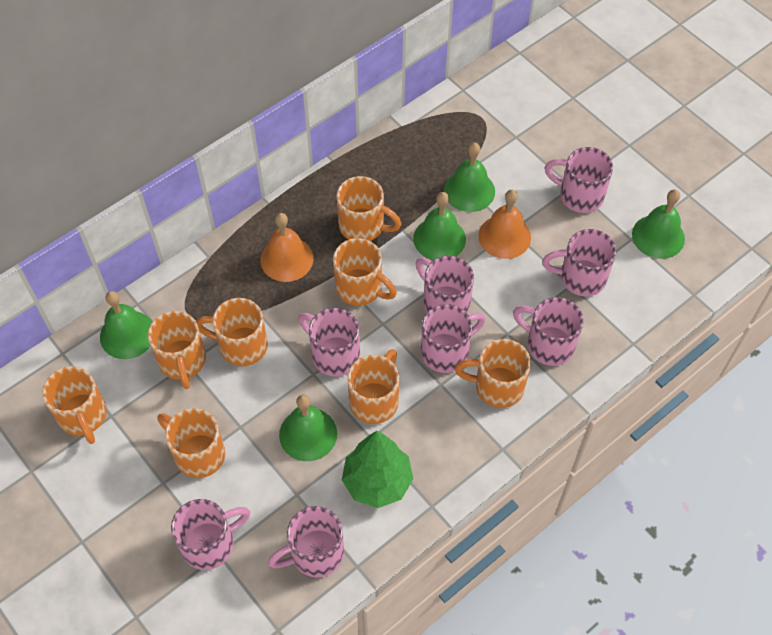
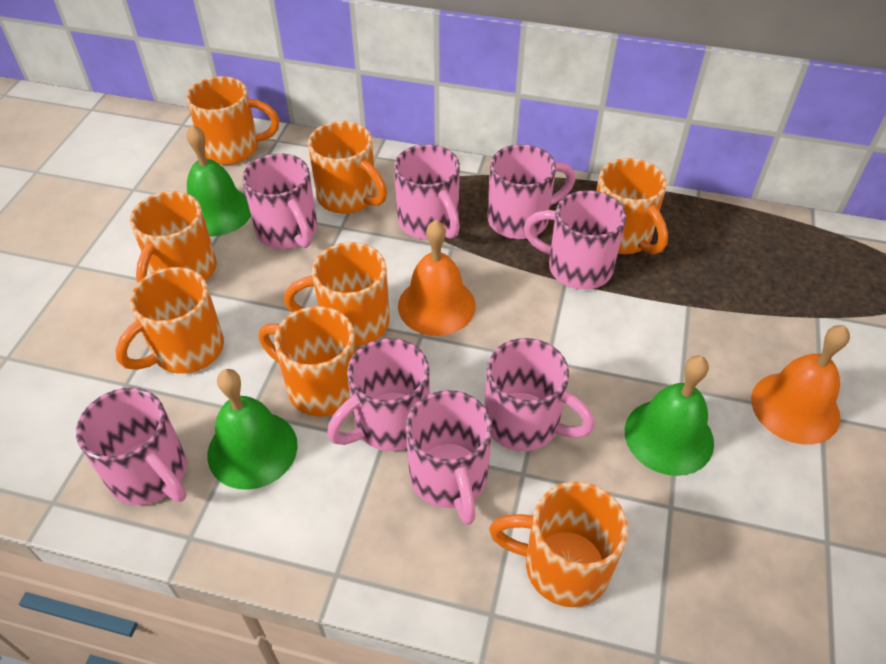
green bell: [100,291,152,359] [279,394,337,461] [413,192,466,260] [444,142,495,212] [632,189,685,259] = 5 -> [187,125,251,236] [207,369,298,490] [625,355,714,476] = 3
green tree: [342,431,413,508] = 1 -> none = 0

